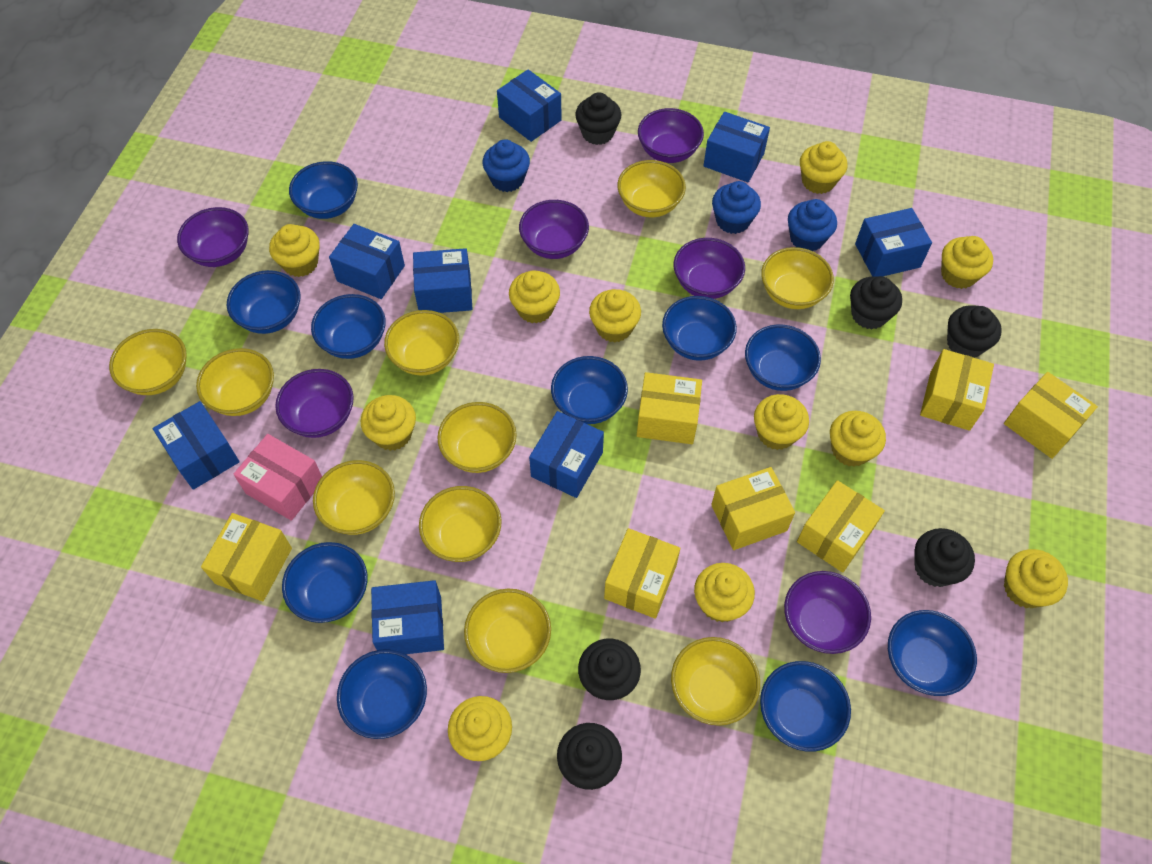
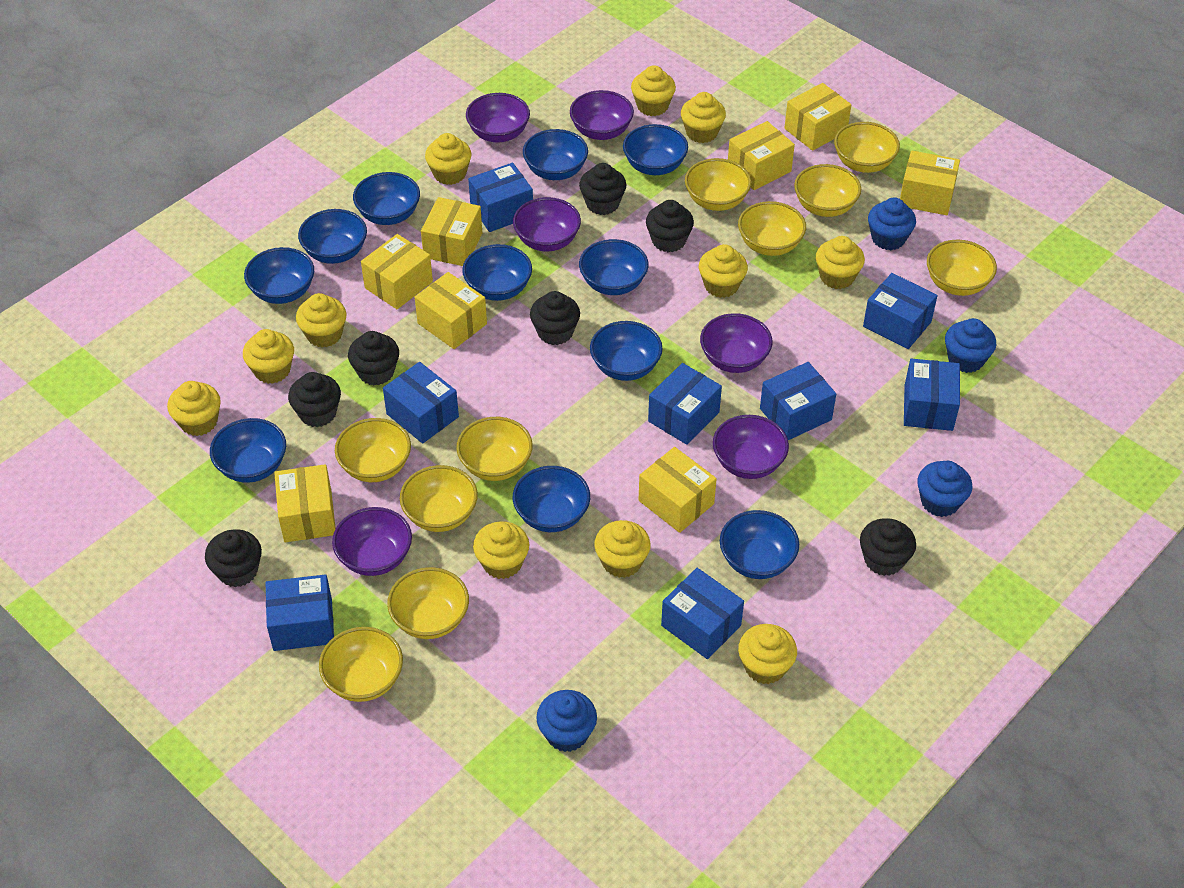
black cupcake: [557,723,622,790] [575,92,621,145] [578,639,641,700] [850,276,902,329] [914,528,975,587] [947,305,1002,358] = 6 -> [205,529,262,587] [288,372,341,427] [348,331,399,385] [530,291,580,345] [579,163,626,215] [646,200,694,252] [860,518,916,576] = 7
blue bowl: [227,270,300,334] [282,542,367,623] [289,161,358,219] [311,294,386,359] [337,649,427,739] [551,356,628,424] [662,296,737,361] [745,324,821,391] [760,661,851,752] [888,610,977,696] = 10 -> [210,418,286,483] [244,247,314,304] [298,209,367,264] [353,172,420,225] [462,244,532,301] [513,466,590,532] [523,129,588,180] [579,239,649,295] [590,321,663,381] [623,124,688,175] [720,510,799,579] = 11
blue cupcake: [483,139,530,192] [712,181,761,234] [788,199,837,251] = 3 -> [536,690,597,752] [868,197,916,250] [917,461,972,517] [945,318,996,373] = 4
pink box: [233,434,322,521] = 1 -> none = 0
yellow box: [201,513,292,601] [604,528,680,619] [637,372,702,444] [711,467,795,550] [797,480,885,572] [920,349,994,431] [1004,372,1098,459] = 7 -> [274,464,336,542] [361,234,433,309] [415,272,487,349] [421,197,482,266] [639,447,717,533] [728,121,795,190] [784,83,851,151] [900,151,960,215] = 8

